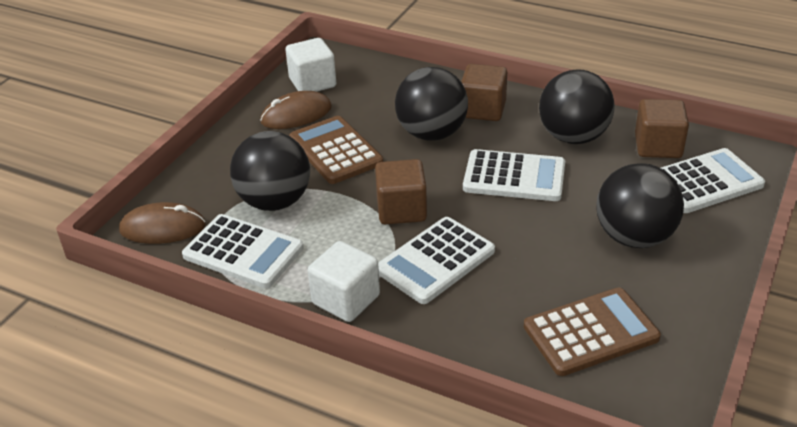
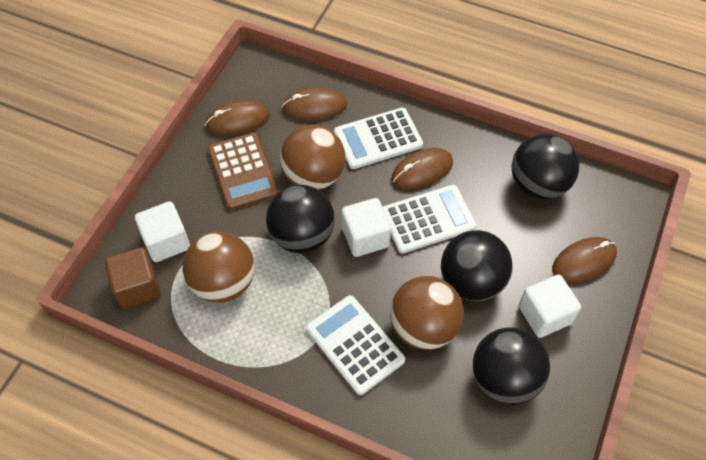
brown ball: none = 0 -> [183,231,255,303] [280,125,345,190] [390,276,464,350] = 3
brown calculator: [289,116,383,184] [524,288,661,376] = 2 -> [208,132,279,210] = 1
brown cube: [375,159,427,224] [461,64,507,121] [635,99,689,158] = 3 -> [105,247,161,308] = 1
brown mouse: [119,202,206,244] [260,91,332,129] = 2 -> [205,100,270,136] [282,87,347,121] [391,148,453,190] [552,237,617,283] = 4
white calculator: [182,214,304,288] [378,217,495,304] [463,149,565,201] [661,148,765,213] = 4 -> [306,295,405,395] [334,108,423,169] [383,185,476,254] = 3
white cube: [285,38,336,92] [308,241,380,322] = 2 -> [135,201,190,262] [342,198,391,257] [519,274,581,338] = 3

